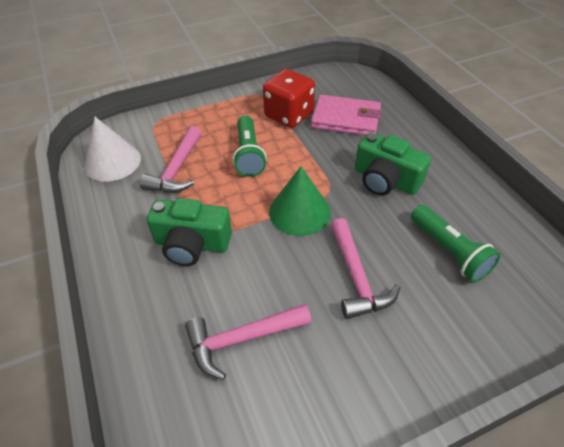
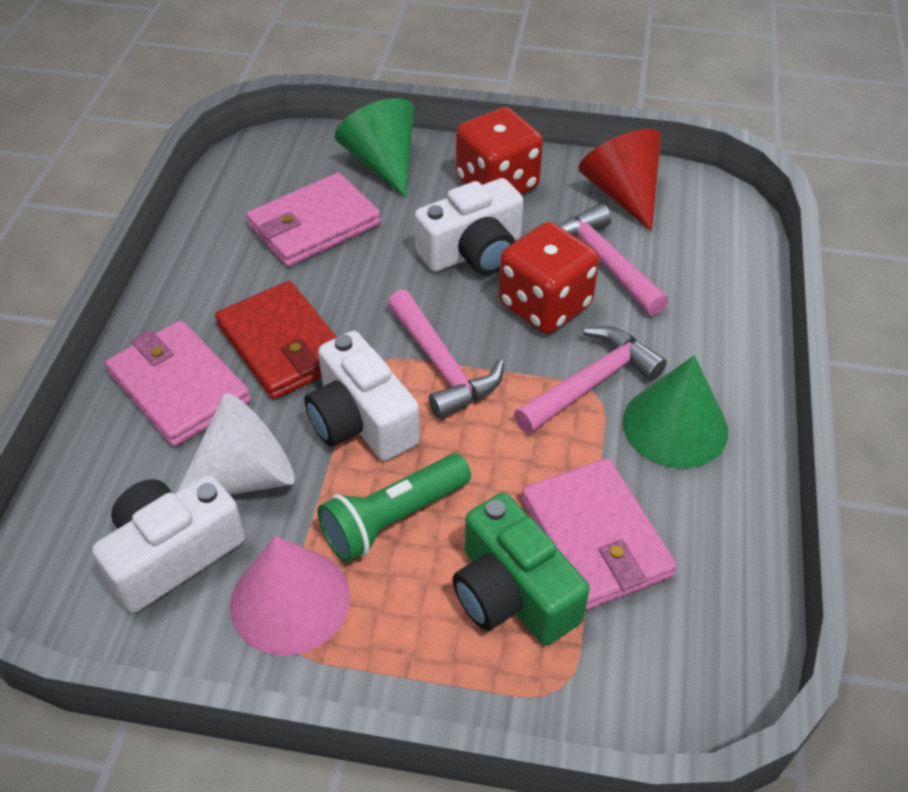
green camera: [147,198,232,266] [355,132,431,196] = 2 -> [453,493,590,646] = 1
green cone: [269,166,331,236] = 1 -> [335,98,414,198] [623,355,728,468] = 2
green flashlight: [233,116,267,177] [411,205,501,282] = 2 -> [317,454,471,562] = 1
pink cone: none = 0 -> [230,536,350,656] = 1
pink wallet: [311,95,382,136] = 1 -> [105,320,251,447] [246,173,381,267] [521,458,677,610] = 3
red cone: none = 0 -> [578,129,661,231] = 1
red dice: [263,69,315,128] = 1 -> [456,107,543,194] [499,222,599,334] = 2
red wallet: none = 0 -> [215,281,337,400] = 1
white camera: none = 0 -> [92,475,245,613] [304,331,420,461] [415,178,524,275] = 3

